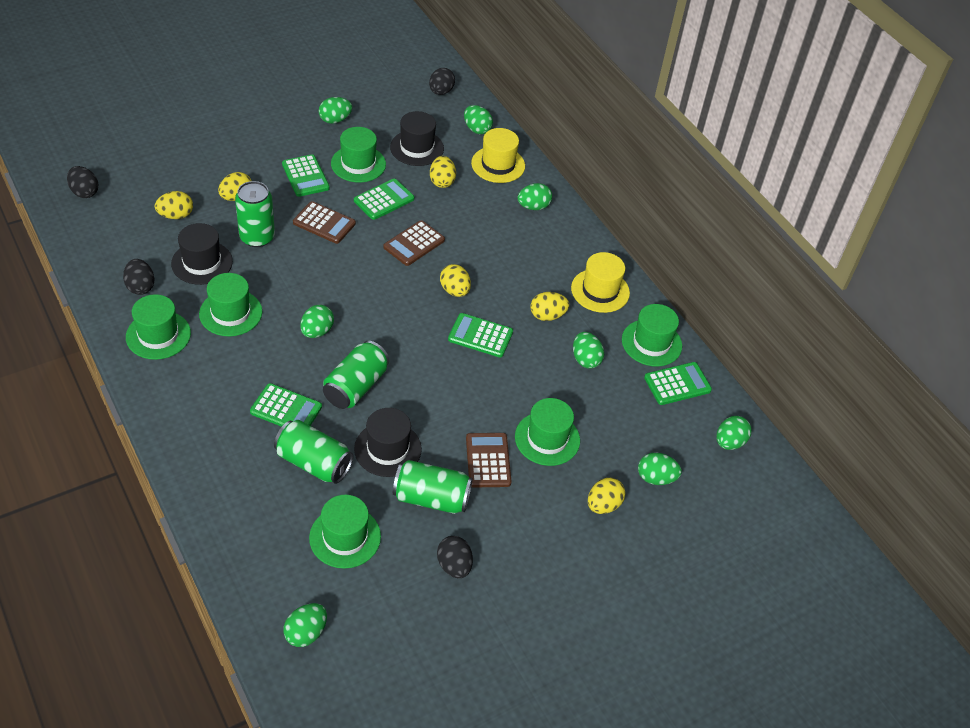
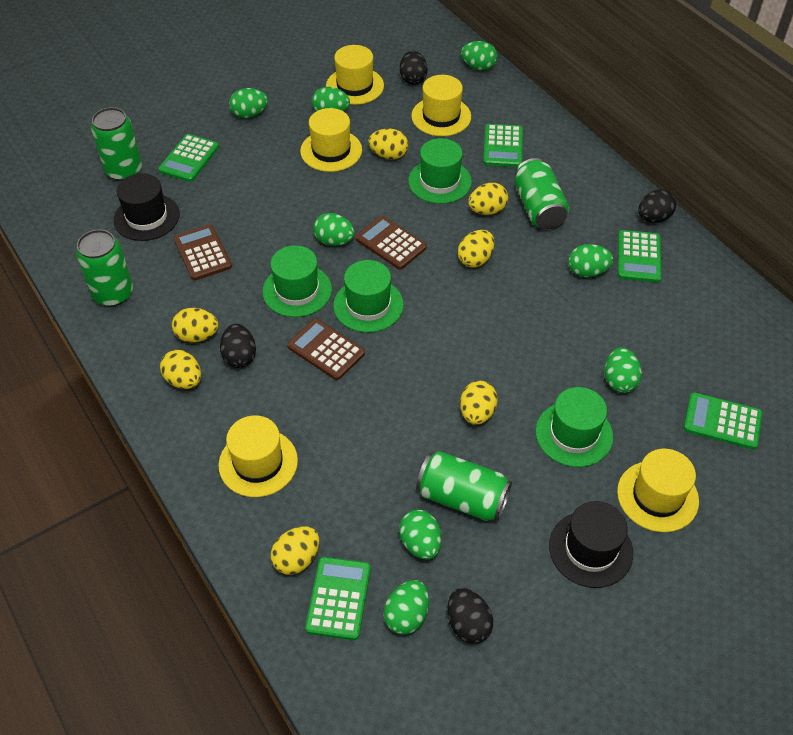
black hat: [171,223,233,285] [354,408,422,477] [390,111,444,166] = 3 -> [114,173,180,241] [549,501,633,588] = 2
green hat: [126,294,191,360] [199,273,262,336] [309,495,381,569] [331,127,386,182] [515,398,580,466] [622,304,682,367] = 6 -> [262,245,332,317] [333,260,404,333] [408,138,472,204] [535,387,613,467] = 4
yellow egg: [155,191,193,219] [218,172,252,201] [430,156,456,188] [440,264,471,297] [531,292,569,321] [588,478,625,514] = 6 -> [160,350,201,389] [172,308,219,343] [271,526,319,575] [368,129,408,159] [458,230,494,268] [460,381,498,425] [468,183,508,215] = 7
yellow hat: [471,128,525,183] [571,252,630,313] = 2 -> [218,415,298,497] [300,108,362,172] [326,45,384,105] [411,75,471,136] [617,449,699,532] = 5

